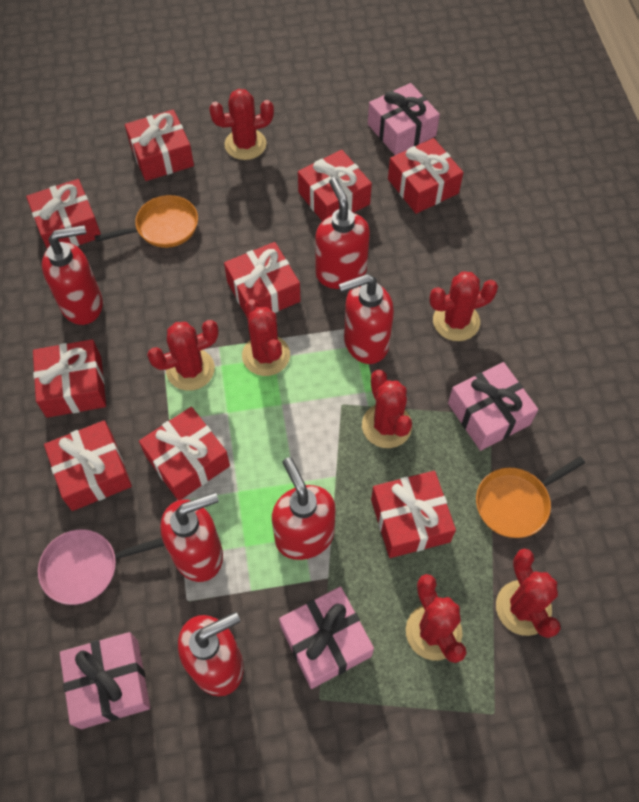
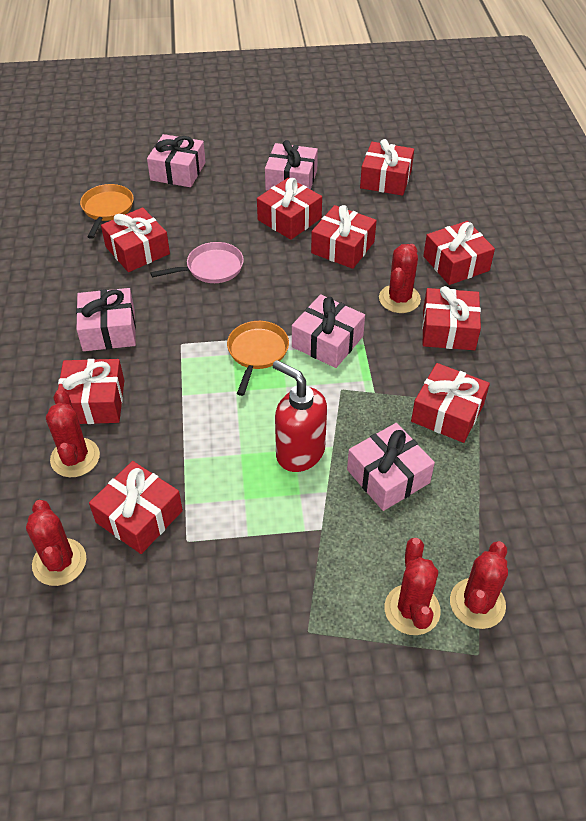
pink gift: [60,632,150,729] [279,587,374,689] [368,83,440,155] [448,362,538,451] = 4 -> [76,288,136,351] [147,134,206,187] [265,140,318,191] [292,294,365,368] [347,423,435,511] = 5
red cactus: [147,320,219,391] [209,89,274,160] [242,299,290,376] [362,369,412,448] [406,574,467,663] [429,271,498,341] [496,548,561,638] = 7 -> [26,500,87,586] [46,389,100,477] [379,244,421,313] [385,538,441,635] [450,541,508,629] = 5
red soap dispenser: [42,225,103,325] [161,492,223,582] [178,612,244,696] [272,457,335,560] [315,177,370,289] [338,274,394,364] = 6 -> [273,360,327,472] = 1

